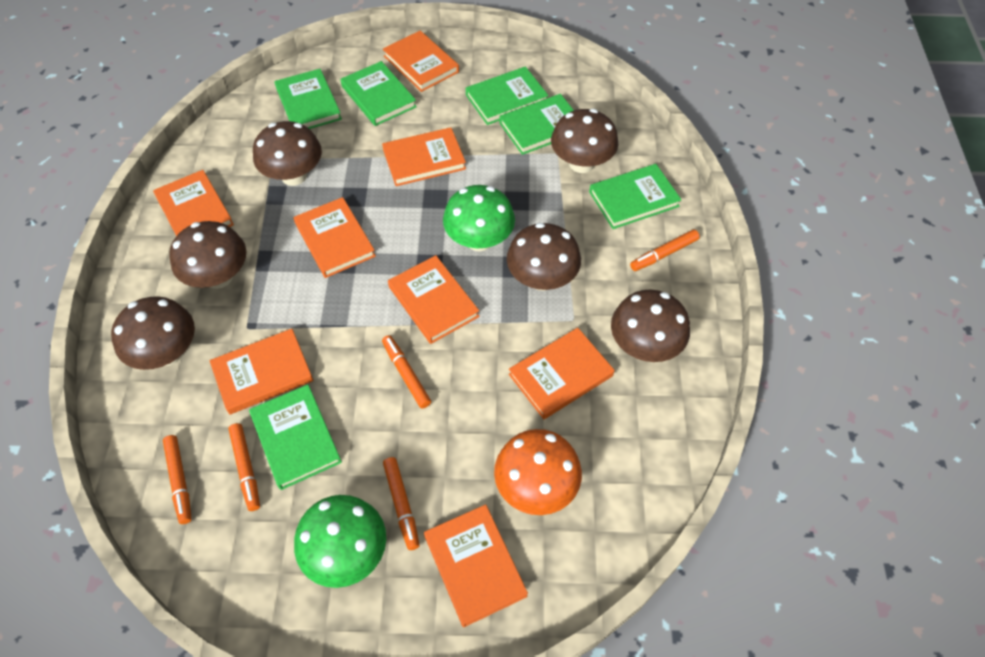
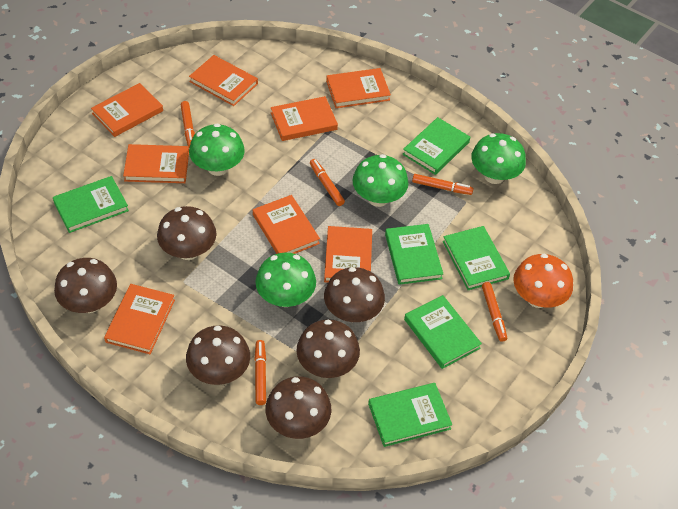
green mushroom: [294,495,386,588] [443,185,515,251] = 2 -> [189,124,245,176] [255,253,316,307] [353,154,408,207] [471,133,526,184] = 4

